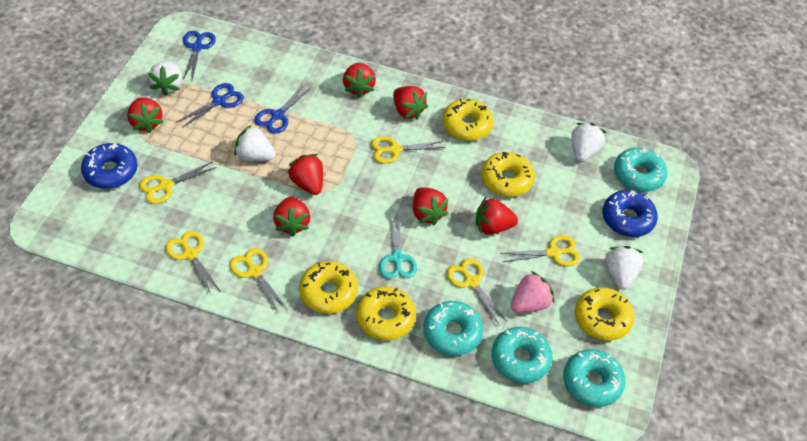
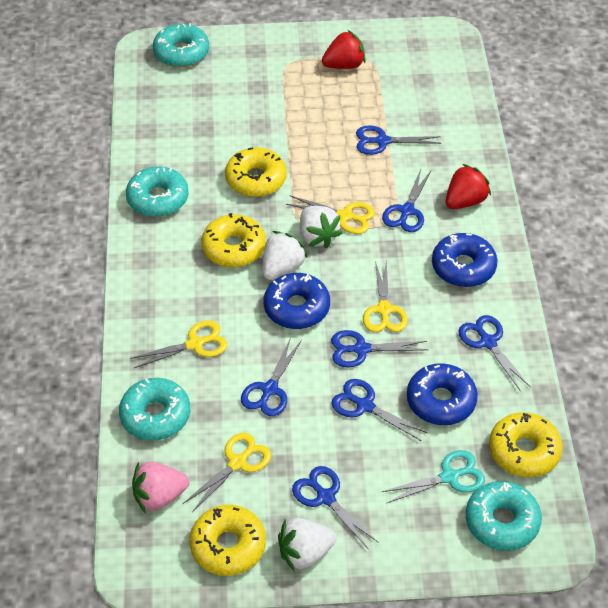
blue donut: [81,143,137,189] [603,190,658,237] = 2 -> [264,273,330,329] [407,363,478,425] [432,233,497,287] = 3
blue scissors: [177,83,244,128] [183,31,216,80] [254,85,311,134] = 3 -> [241,337,302,416] [292,466,379,550] [331,330,429,368] [332,379,428,441] [356,125,441,155] [382,169,431,232] [458,315,530,390] = 7
red strawberry: [127,97,164,133] [273,196,310,237] [288,154,323,195] [343,63,376,98] [393,86,428,119] [413,187,449,225] [476,197,518,235] = 7 -> [322,30,366,69] [446,164,491,209] = 2
white strawberry: [148,61,183,96] [234,125,276,161] [571,123,607,162] [605,246,644,290] = 4 -> [262,231,307,280] [278,518,337,571] [300,206,342,249] = 3
yellow donut: [299,261,358,314] [356,286,416,340] [442,98,494,141] [481,152,535,197] [575,287,634,341] = 5 -> [189,505,266,576] [201,213,266,268] [225,147,287,197] [489,412,563,477] = 4
yellow scissors: [139,162,216,204] [166,231,220,296] [230,248,288,314] [371,136,446,164] [446,258,508,325] [500,235,580,266] = 6 -> [130,321,227,368] [183,433,271,512] [286,195,375,234] [363,259,408,332] = 4

